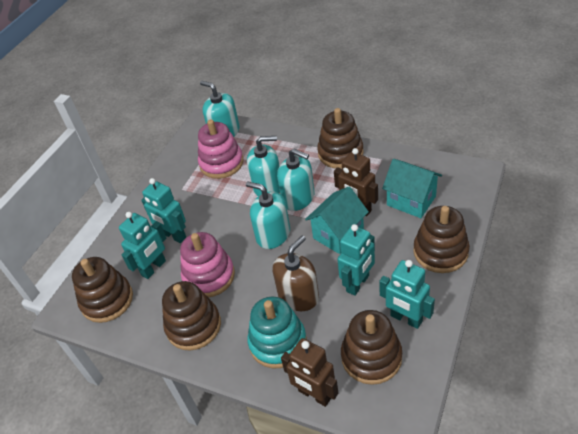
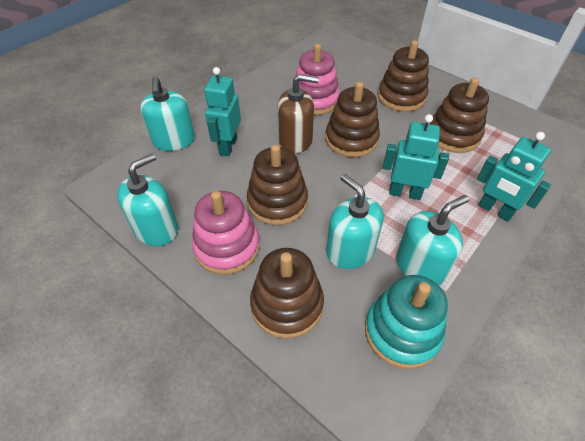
brown robot: [281,338,338,407] [334,148,378,216] = 2 -> none = 0
turquoise house: [305,186,369,254] [382,159,442,218] = 2 -> none = 0
turquoise robot: [119,212,166,279] [141,178,186,243] [337,224,375,296] [379,260,435,329] = 4 -> [204,67,241,156] [383,114,449,200] [477,132,551,222] = 3

